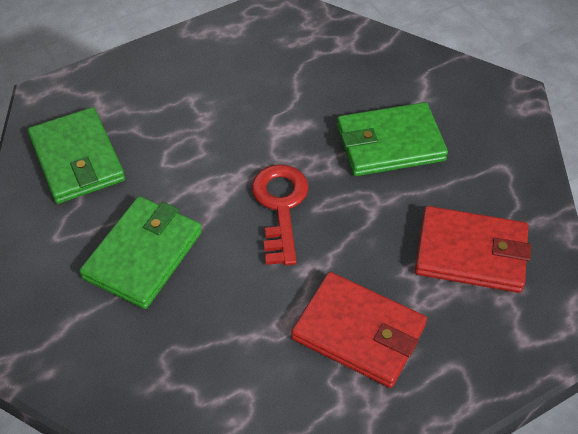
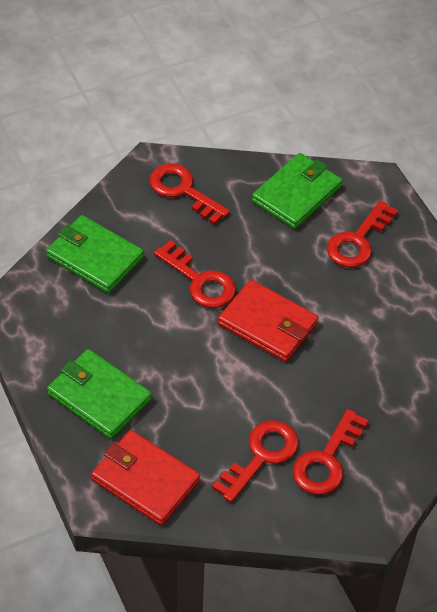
red key: [252,164,309,266] = 1 -> [149,164,230,225] [154,240,236,308] [212,420,299,503] [293,409,369,495] [327,200,398,267] = 5

